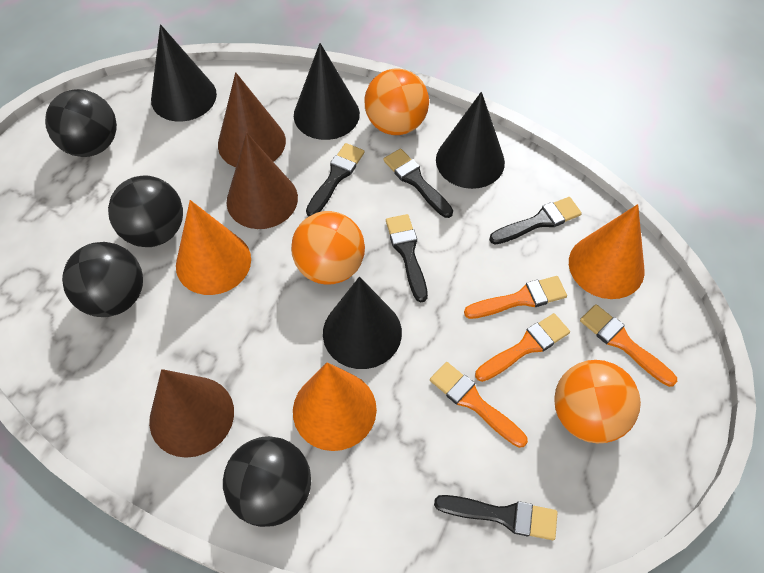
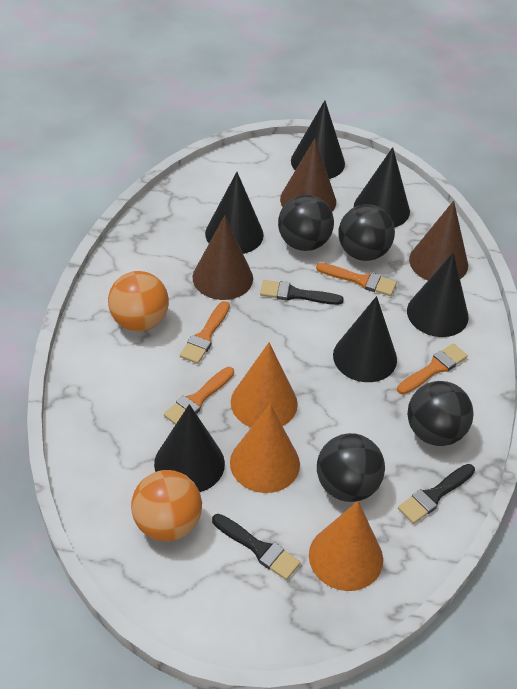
black brush: [306,143,364,216] [383,149,453,218] [386,214,428,302] [434,495,558,540] [489,197,582,245] = 5 -> [212,514,301,580] [260,280,344,305] [398,464,475,524] = 3
black cone: [151,24,217,122] [294,43,360,140] [323,277,402,369] [436,92,505,189] = 4 -> [154,404,225,492] [205,172,264,254] [291,100,345,179] [333,296,397,382] [354,147,410,227] [407,252,469,337] = 6
orange ball: [291,211,365,285] [364,69,429,135] [554,360,641,444] = 3 -> [108,271,169,331] [131,470,202,541] = 2

